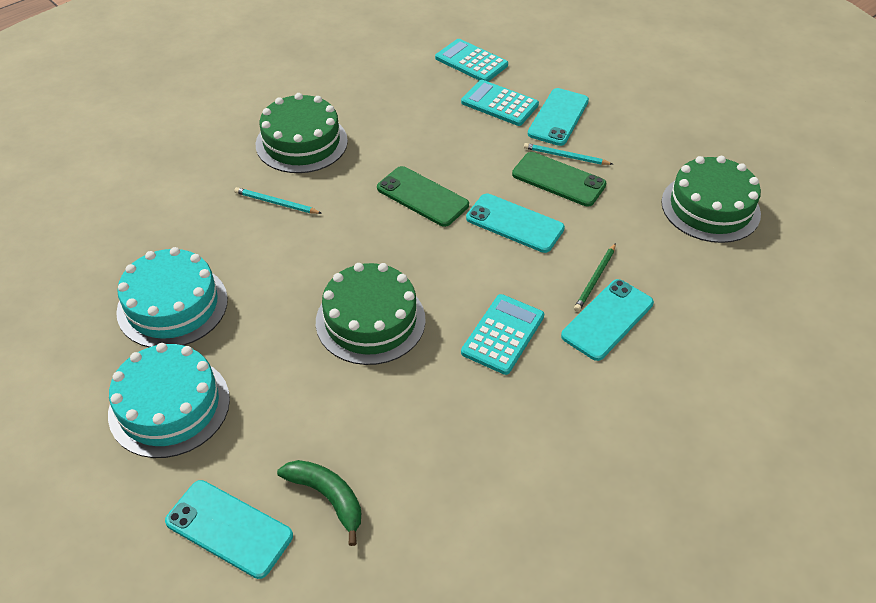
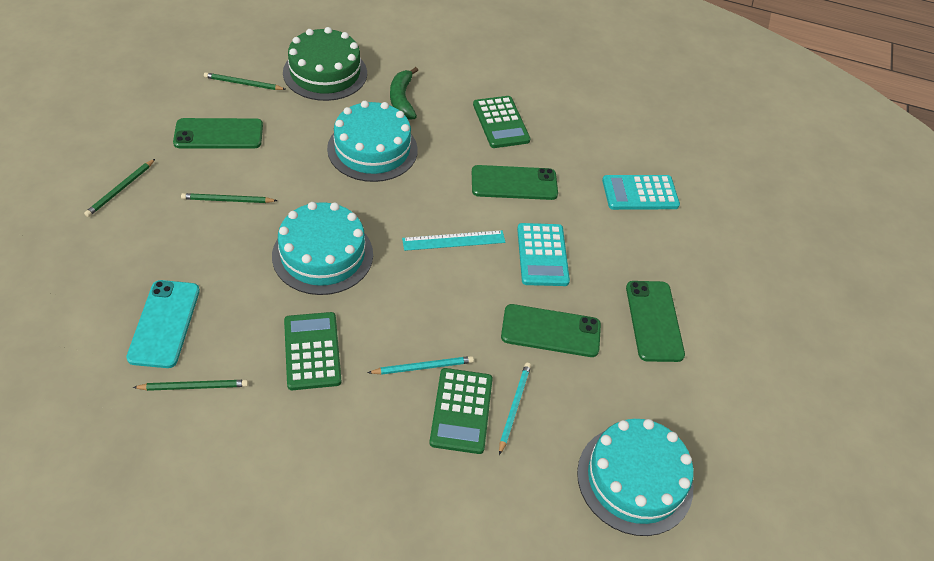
green cake: [256,93,348,173] [316,263,426,365] [661,156,761,243] = 3 -> [283,27,367,101] = 1
green calculator: none = 0 -> [284,312,341,390] [429,368,493,454] [473,96,531,148] = 3
green pencil: [574,243,616,312] = 1 -> [84,159,155,217] [133,380,248,391] [181,193,278,203] [204,72,286,90] = 4
green phone: [377,166,469,227] [512,152,606,207] = 2 -> [173,118,263,149] [472,165,558,200] [501,304,601,357] [626,281,685,362] = 4
turquoise cake: [108,343,230,458] [116,247,228,347] = 2 -> [272,202,373,295] [327,101,418,182] [577,419,694,536] = 3
turquoise calculator: [435,39,508,82] [461,80,539,126] [461,294,544,375] = 3 -> [517,223,570,286] [602,175,680,210] = 2
turquoise phone: [165,480,293,579] [466,194,565,253] [528,88,589,146] [561,279,654,361] = 4 -> [126,280,200,368] = 1
turquoise ruler: none = 0 -> [402,230,505,251] = 1

